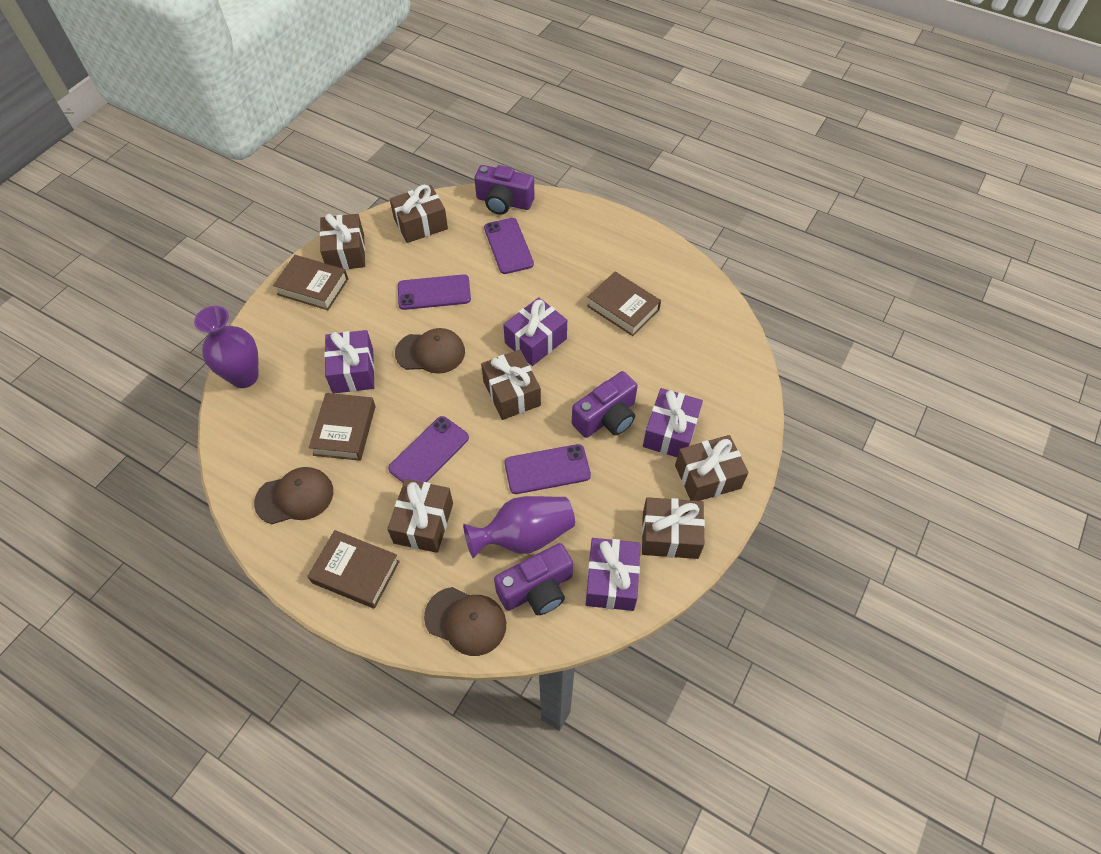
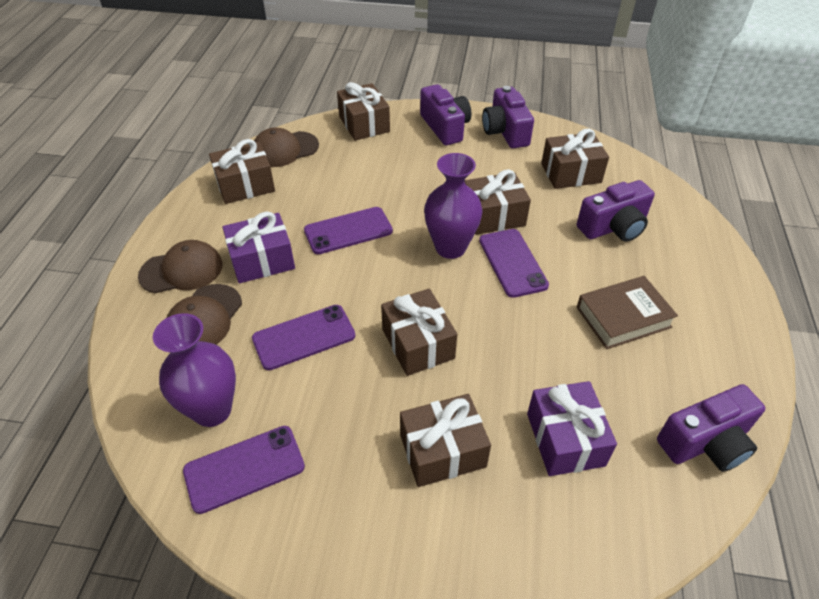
brown book: [273,255,348,310] [307,530,400,609] [309,393,376,461] [587,272,661,336] = 4 -> [577,276,678,349] = 1
purple camera: [474,165,535,215] [494,543,573,615] [572,371,638,438] = 3 -> [420,84,471,145] [482,86,534,148] [577,180,655,242] [657,384,766,472] = 4
purple gift: [324,330,374,393] [503,297,567,366] [586,538,640,611] [643,388,703,457] = 4 -> [223,212,295,283] [527,381,617,476] = 2

